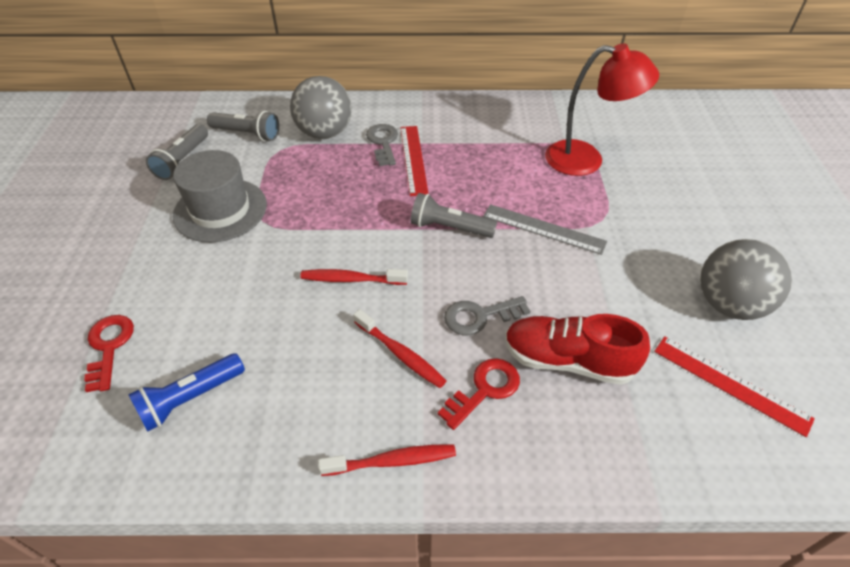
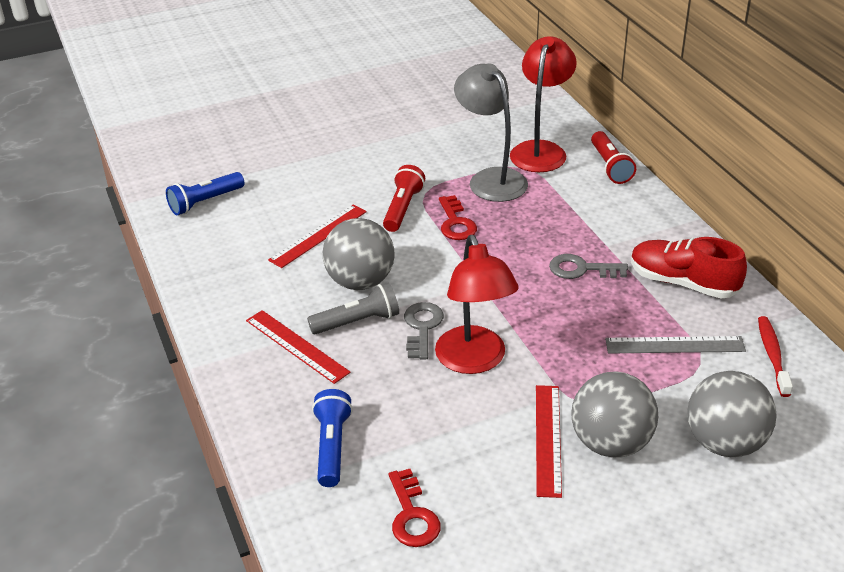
blue flashlight: [128,353,245,432] = 1 -> [166,172,244,215] [312,389,353,487] = 2
grey ball: [290,76,352,139] [700,239,792,320] = 2 -> [323,218,395,290] [571,371,658,458] [687,371,777,457] = 3
grey flashlight: [146,124,208,180] [207,111,279,141] [410,193,497,238] = 3 -> [307,283,399,334] = 1
grey hat: [173,150,267,243] = 1 -> none = 0
grey lamp: none = 0 -> [454,63,528,202] = 1
red flashlight: none = 0 -> [383,165,425,232] [591,131,636,184] = 2
red lamp: [545,43,659,176] = 1 -> [435,235,519,374] [510,36,577,172] = 2
red ruler: [400,126,429,196] [654,336,815,437] = 2 -> [246,310,351,384] [268,204,367,268] [536,385,562,498] = 3
red toothbrush: [300,269,408,285] [318,444,456,476] [353,309,447,388] = 3 -> [758,316,793,397] = 1

